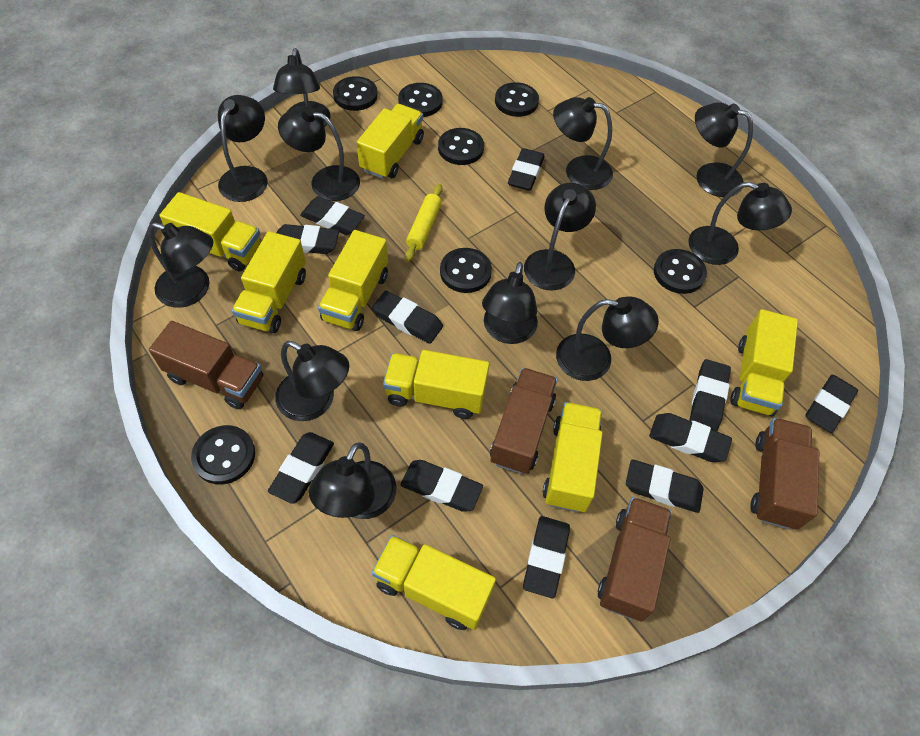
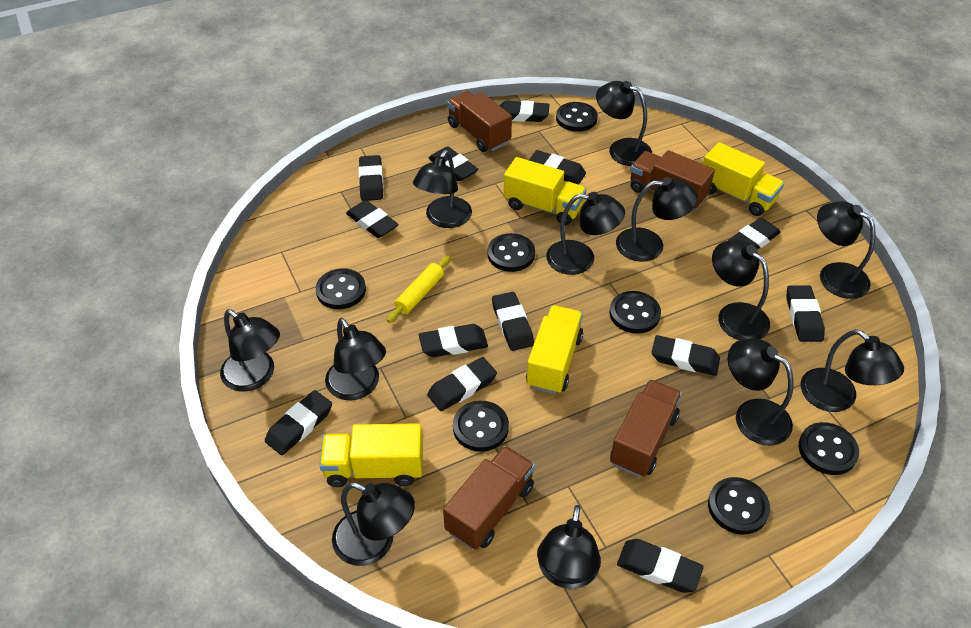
black eraser: [268,432,334,504] [277,224,339,254] [300,196,365,235] [372,291,443,344] [401,460,483,512] [508,148,545,191] [523,516,570,598] [626,459,704,513] [649,413,732,462] [689,359,731,431] [805,375,858,433] = 11 -> [265,390,332,455] [346,200,399,238] [359,155,383,201] [419,324,488,357] [427,357,497,411] [428,146,479,181] [492,292,534,351] [499,100,550,122] [529,150,586,184] [617,539,704,593] [651,335,720,376] [728,218,781,250] [786,285,825,342] = 13
yellow truck: [159,192,262,272] [232,231,306,333] [318,230,388,331] [357,104,424,179] [372,535,496,630] [383,350,489,419] [543,402,603,513] [731,309,798,416] = 8 -> [319,423,423,487] [504,157,586,225] [526,305,583,394] [703,142,784,216] = 4

